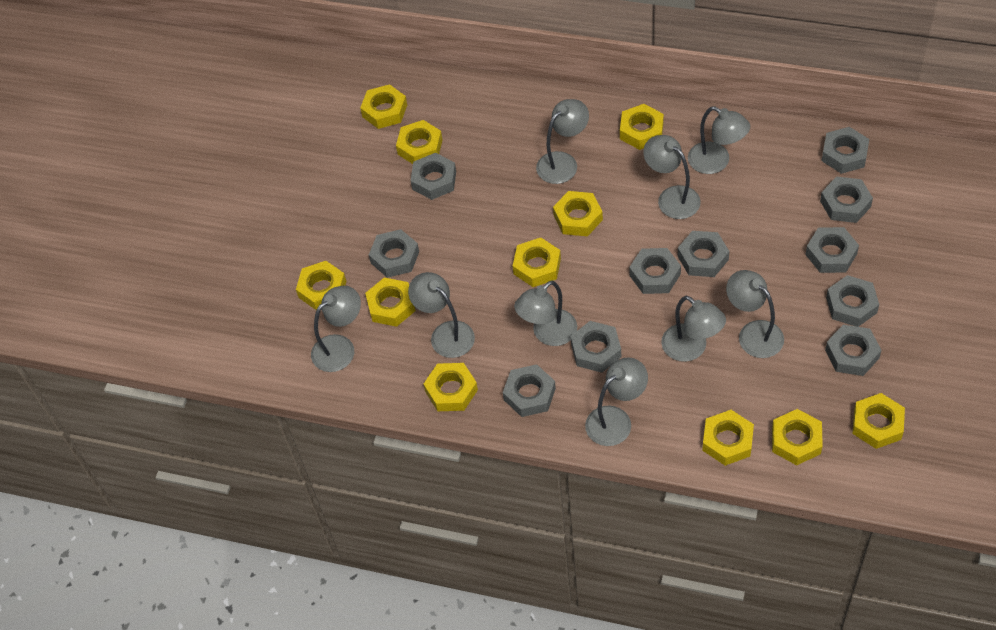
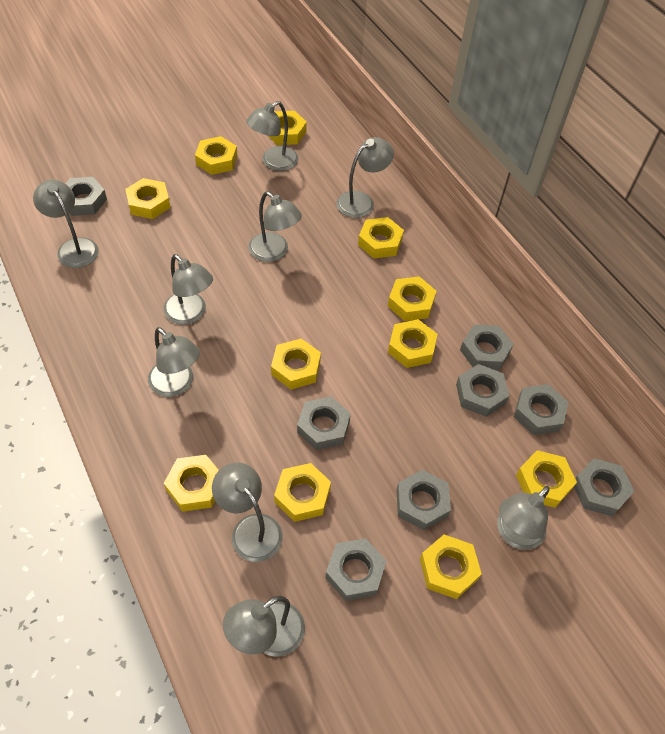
grey nut: [369,229,419,278] [411,153,456,200] [503,364,556,417] [571,321,621,373] [629,248,681,294] [678,231,729,277] [805,227,859,273] [820,176,873,223] [822,127,869,174] [825,325,882,376] [826,275,879,327] = 11 -> [65,177,107,216] [297,397,351,451] [325,538,386,601] [396,470,451,530] [456,364,509,417] [460,324,514,370] [514,384,568,435] [574,458,635,516] = 8

